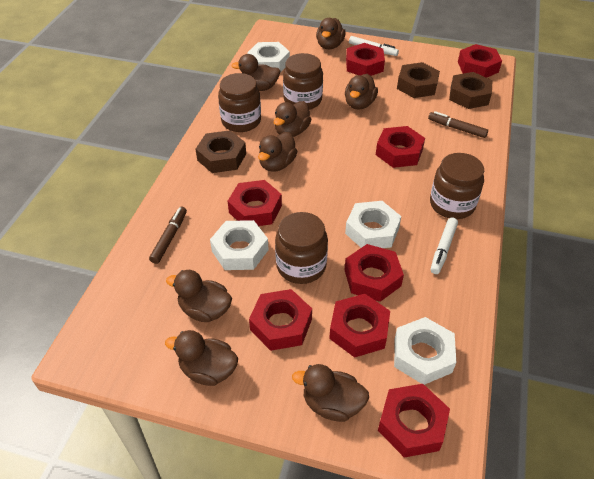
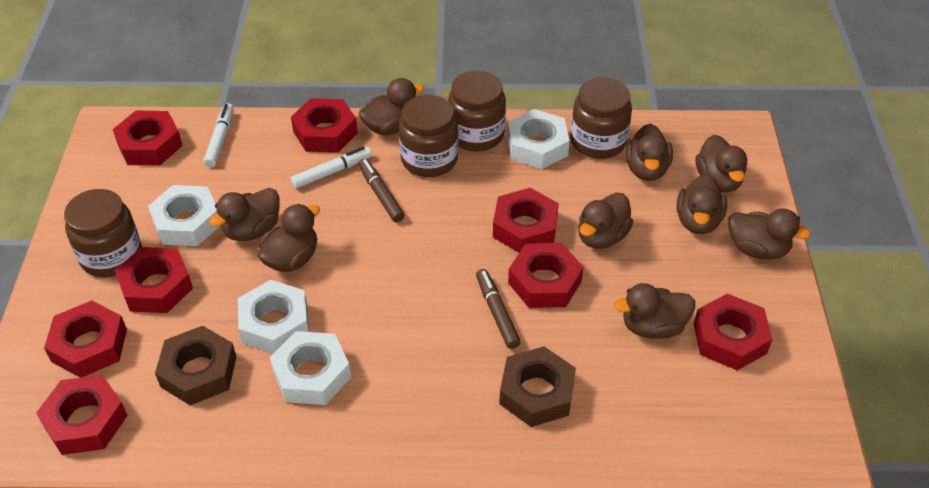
brown duck: [165,330,238,386] [166,270,232,322] [231,54,281,91] [258,132,297,172] [274,101,312,137] [292,364,369,422] [316,18,346,49] [345,74,378,109] = 8 -> [209,188,280,241] [258,204,320,272] [359,78,424,135] [578,193,634,249] [614,283,695,339] [625,124,673,181] [676,174,727,234] [695,135,747,192] [728,209,811,260] = 9
brown nut: [196,130,246,173] [397,62,440,98] [449,72,492,109] = 3 -> [155,326,236,406] [499,346,576,427] = 2

